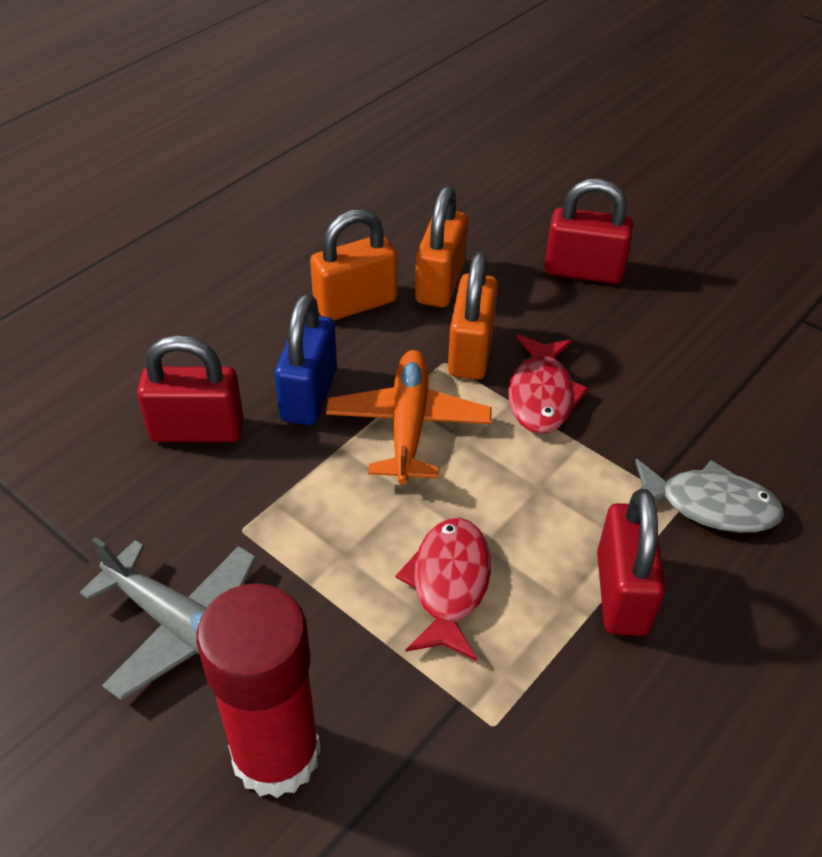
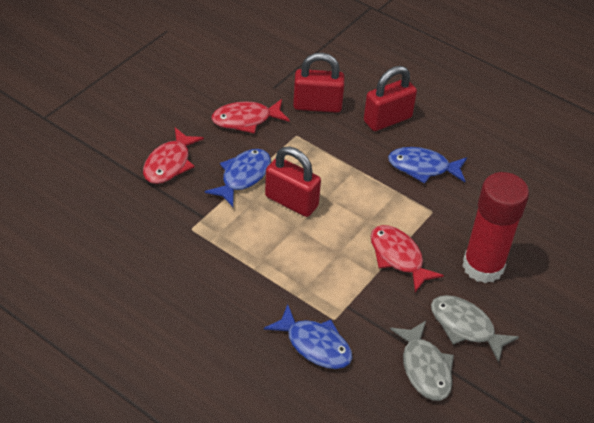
blue fish: none = 0 -> [205,149,271,207] [264,304,352,369] [388,147,467,184] = 3
blue padlock: [274,293,337,425] = 1 -> none = 0
grey fish: [635,459,784,533] = 1 -> [390,321,454,401] [431,295,519,363] = 2
grey plane: [80,537,257,701] = 1 -> none = 0
orange padlock: [310,209,397,321] [415,186,468,308] [448,252,498,380] = 3 -> none = 0
orange plane: [326,350,492,484] = 1 -> none = 0
red fish: [396,518,491,661] [508,335,589,434] = 2 -> [143,128,204,184] [211,99,290,134] [371,225,444,292] = 3

